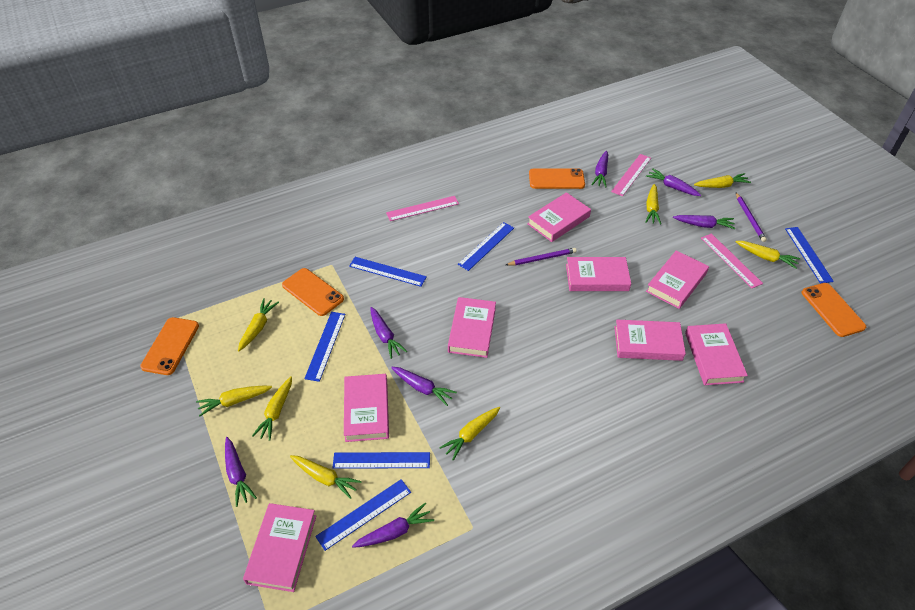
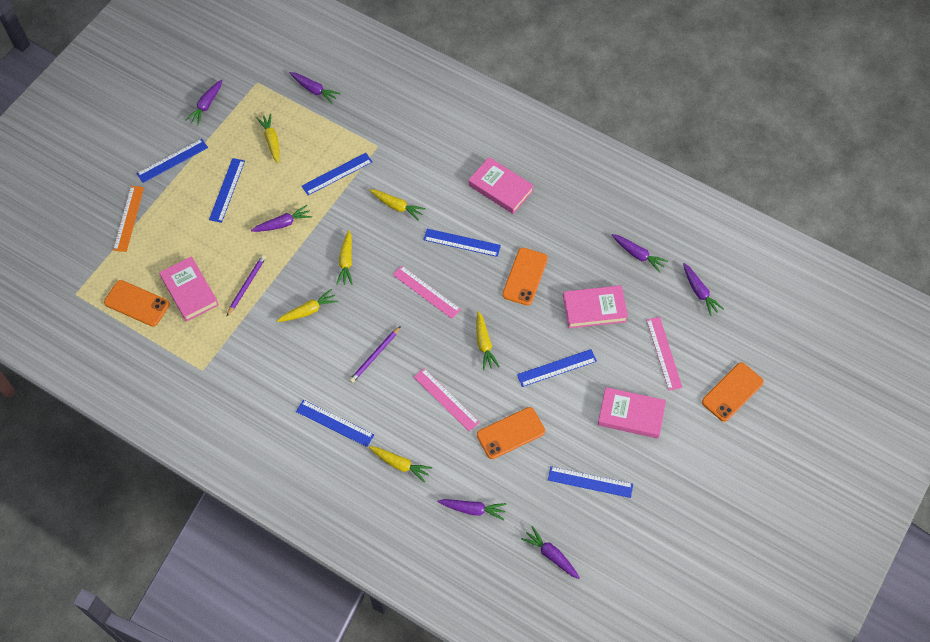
blue ruler: [304,312,345,382] [315,479,411,551] [332,452,430,469] [349,257,427,287] [458,222,514,271] [785,227,834,284] = 6 -> [137,139,208,183] [209,158,245,223] [296,400,374,447] [302,153,372,195] [423,229,501,257] [517,349,597,387] [548,466,633,498] = 7
orange ruler: none = 0 -> [113,186,144,252] = 1
pink book: [243,503,316,592] [344,374,389,442] [448,297,496,358] [527,192,591,242] [566,257,631,291] [614,320,686,361] [646,250,709,309] [685,323,748,385] = 8 -> [159,256,219,322] [468,157,534,214] [563,285,628,328] [598,387,666,439] = 4
yellow carrot: [196,385,272,416] [238,298,279,351] [252,376,292,441] [290,455,362,499] [439,407,500,461] [645,184,661,224] [694,173,751,188] [736,241,800,269] = 8 -> [256,114,279,163] [277,289,338,322] [336,230,353,285] [369,189,426,221] [369,446,432,483] [476,311,500,370] = 6

